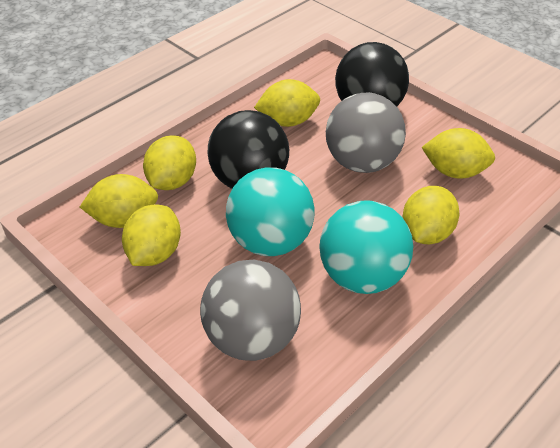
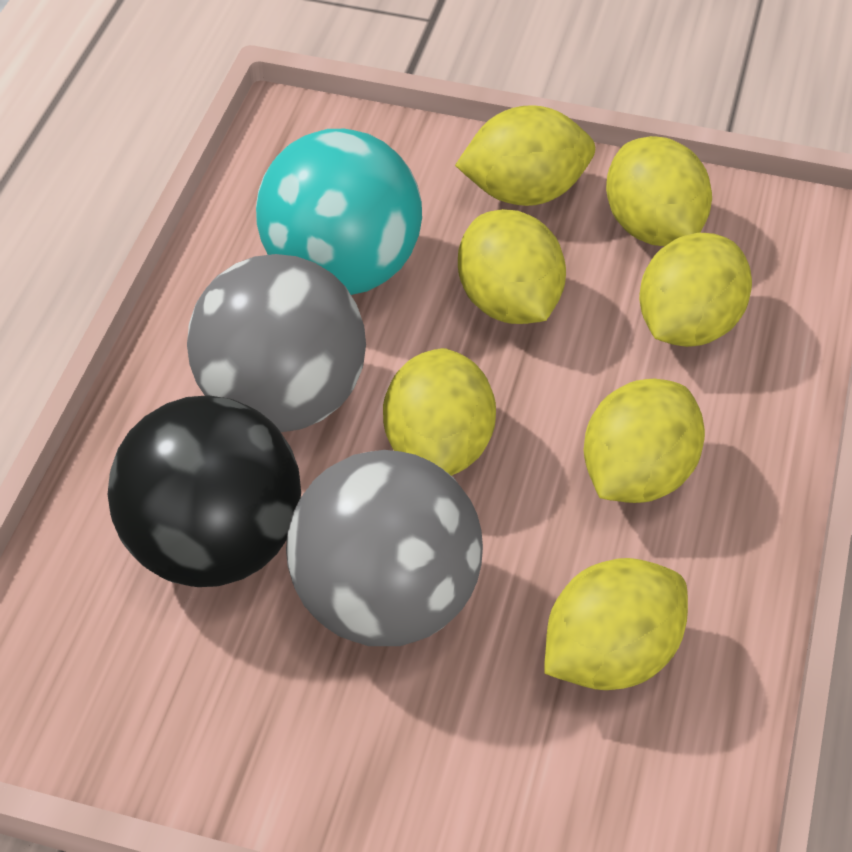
black ball: [208,110,289,189] [335,42,409,107] = 2 -> [108,395,301,587] = 1
turquoise ball: [226,167,314,256] [319,201,413,294] = 2 -> [256,129,422,295] = 1
yellow lemon: [80,174,158,228] [122,204,181,266] [143,135,196,190] [254,79,320,127] [403,186,459,244] [421,128,495,179] = 6 -> [383,348,496,476] [455,105,595,206] [458,209,566,324] [544,558,688,690] [583,379,705,503] [606,136,712,246] [639,233,752,347] = 7

